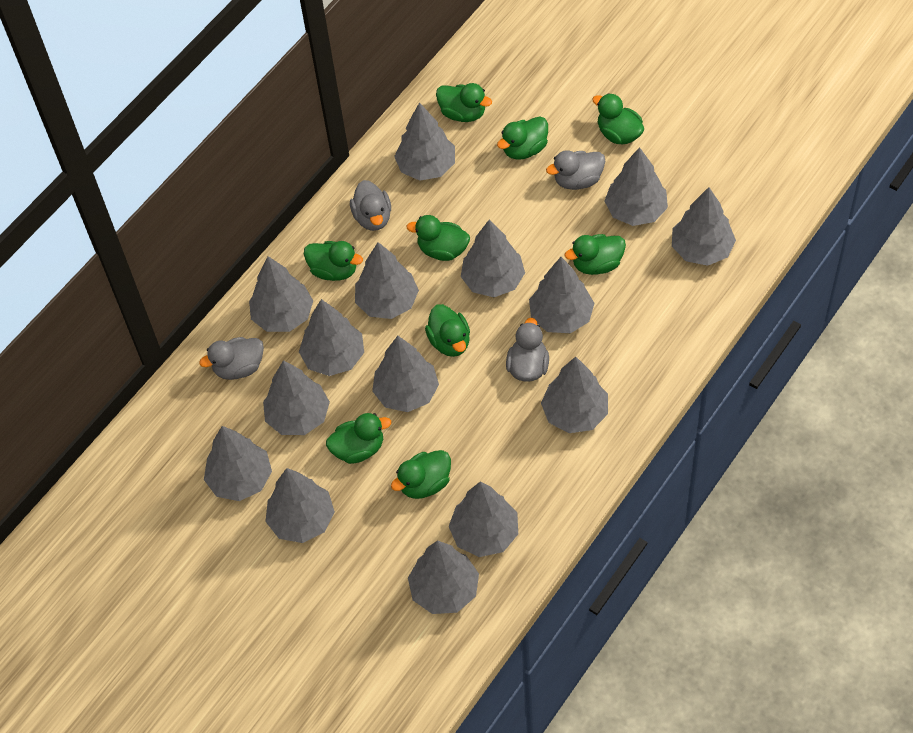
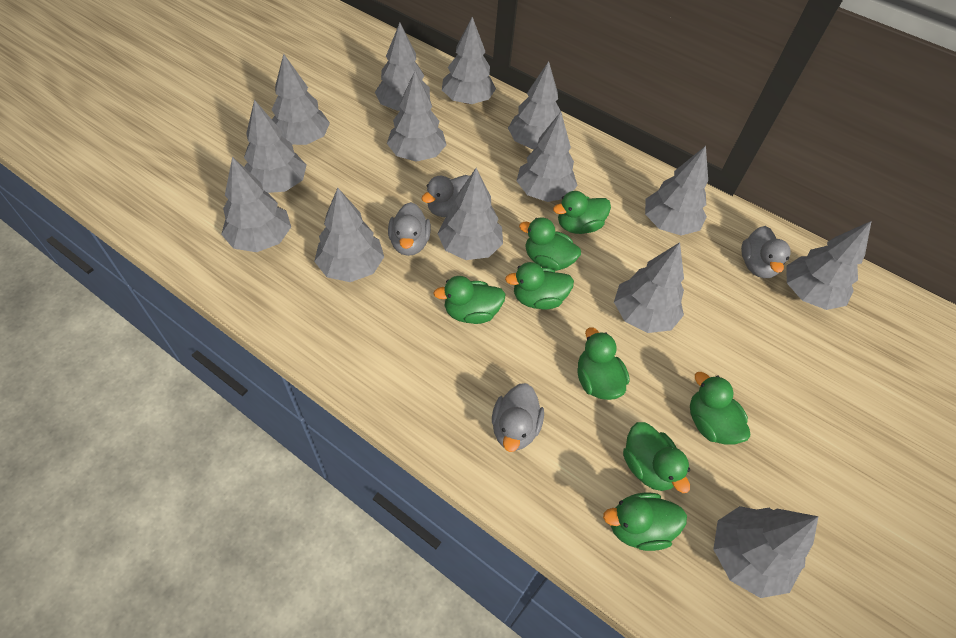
green duck: [304,241,363,281] [326,413,391,464] [391,450,451,499] [406,215,470,261] [425,304,470,357] [436,83,492,122] [497,116,548,160] [565,234,626,275] [592,93,644,144] = 9 -> [433,276,506,324] [505,262,574,309] [519,218,581,271] [553,191,611,234] [577,327,630,400] [603,493,687,551] [623,422,690,493] [690,372,750,445] = 8
grey tree: [204,426,272,501] [249,256,313,332] [263,360,330,435] [265,468,335,543] [299,299,364,376] [355,242,419,319] [372,336,439,412] [394,102,455,181] [408,540,479,614] [449,482,518,557] [461,219,525,297] [529,257,595,333] [541,357,608,433] [605,147,668,226] [672,187,736,266] = 15 -> [221,157,291,252] [244,100,307,193] [271,54,330,145] [314,188,384,282] [375,23,430,111] [387,71,447,162] [438,168,503,260] [442,17,496,104] [508,61,562,149] [517,112,578,202] [614,242,684,333] [645,146,708,236] [713,506,819,598] [787,221,871,310] = 14

